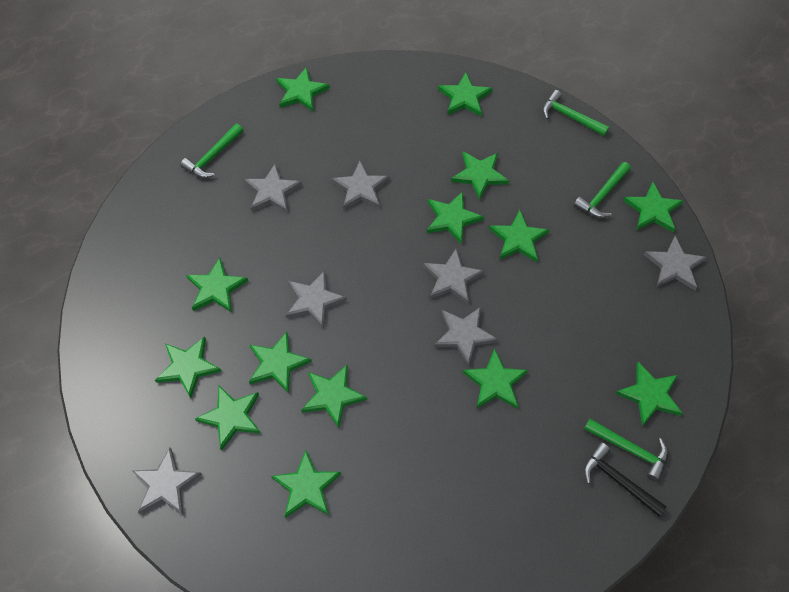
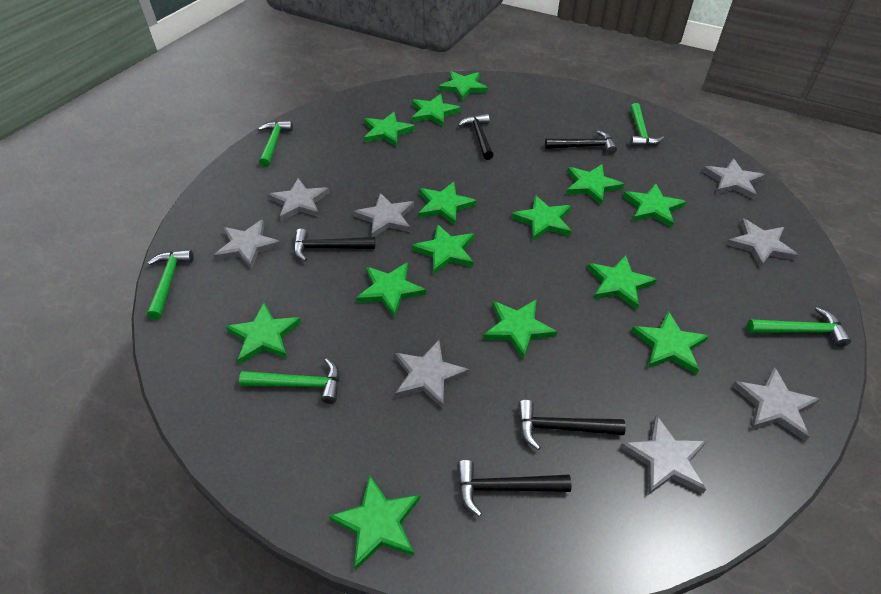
black hammer: [584,442,667,517] = 1 -> [294,229,375,261] [457,460,571,517] [458,114,493,160] [518,400,626,450] [545,130,617,154] = 5
green hammer: [180,124,243,178] [542,90,609,136] [574,162,631,218] [584,419,668,481] = 4 -> [147,250,194,320] [239,358,339,404] [258,121,293,167] [630,103,664,146] [747,307,851,347] = 5
grey star: [132,448,202,514] [244,164,302,213] [286,271,347,328] [331,161,390,210] [423,248,484,304] [434,307,498,366] [644,236,707,290] = 7 -> [214,220,282,269] [268,178,329,221] [354,193,414,237] [395,340,469,408] [620,415,707,495] [703,159,765,199] [726,219,798,268] [732,367,820,442] = 8

